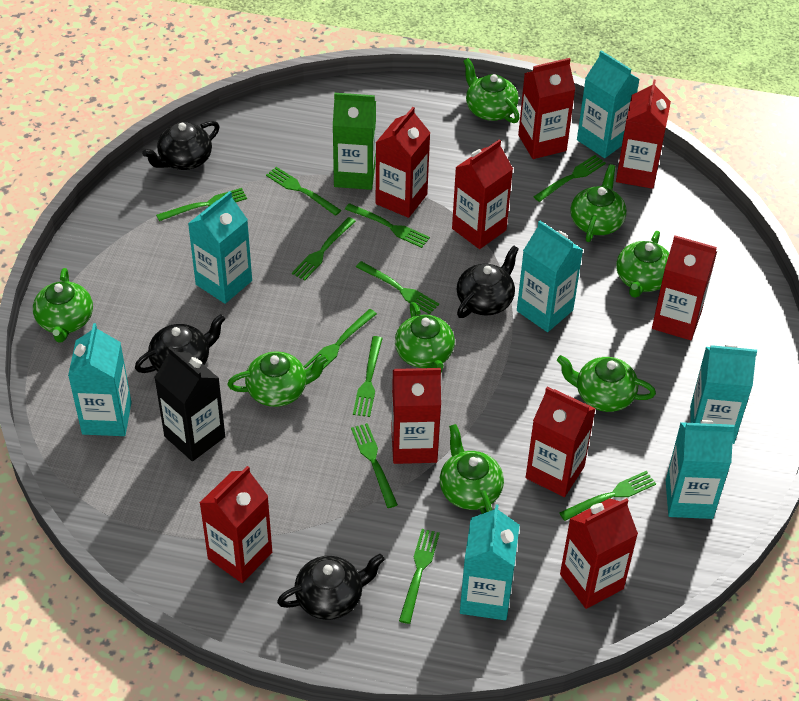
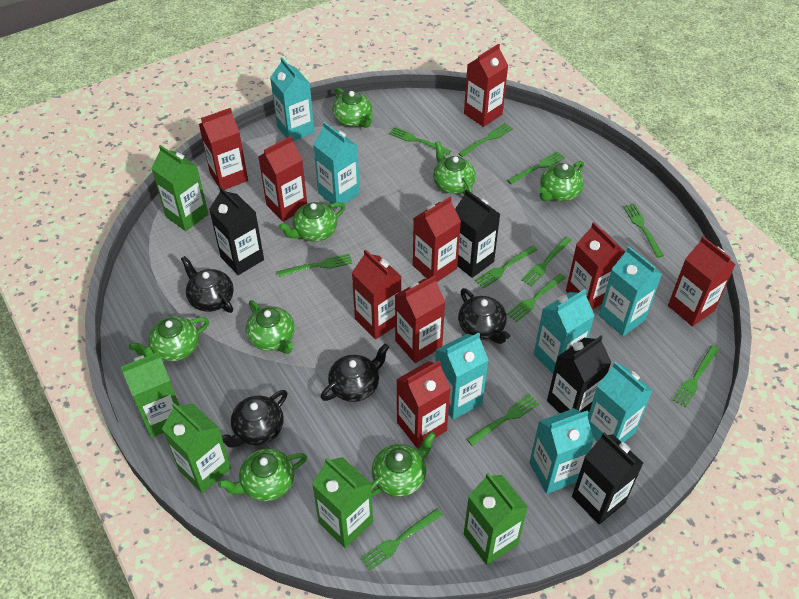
black carton: [154,347,225,461] = 1 -> [209,187,264,275] [455,189,500,278] [547,336,611,413] [572,432,643,524] = 4
green carton: [333,93,376,190] = 1 -> [121,352,179,438] [151,145,208,231] [162,403,231,493] [312,457,373,548] [464,473,528,565] = 5

